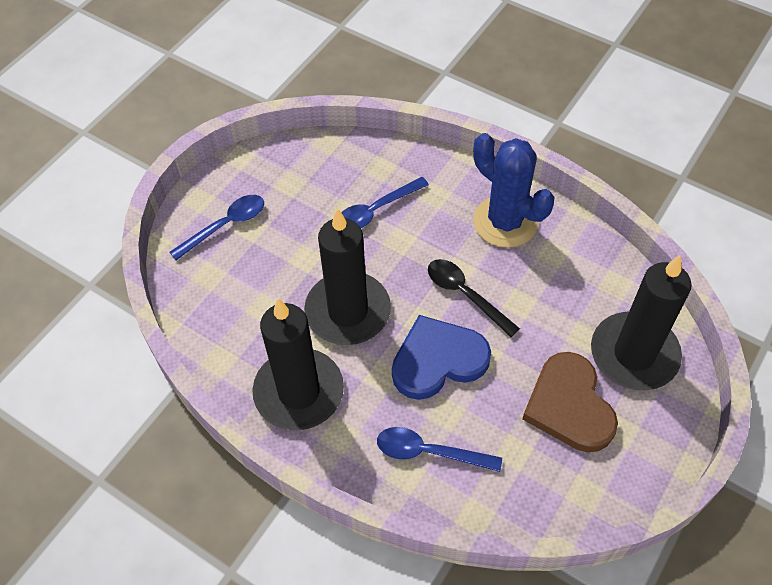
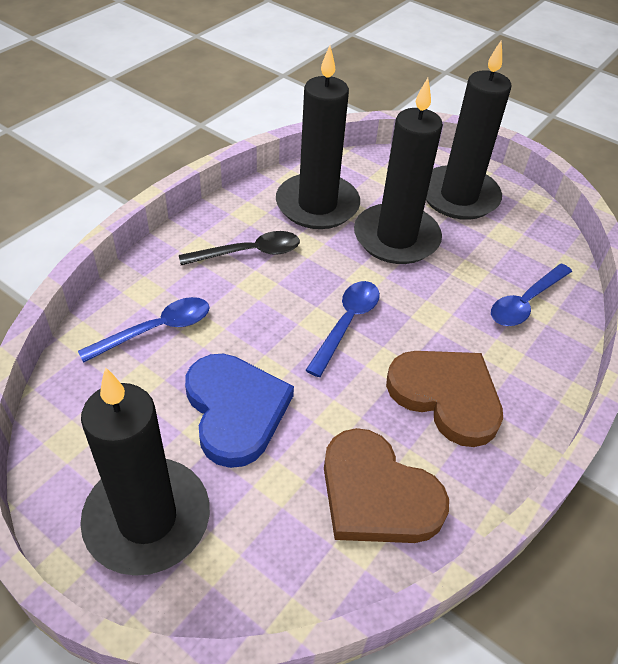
black candle: [252,298,344,430] [304,208,391,345] [591,255,692,390] = 3 -> [80,367,210,576] [276,46,360,229] [354,78,443,264] [426,40,511,220] = 4
blue cactus: [473,133,554,248] = 1 -> none = 0
brown heart: [522,352,618,452] = 1 -> [324,428,449,543] [386,351,503,447] = 2

